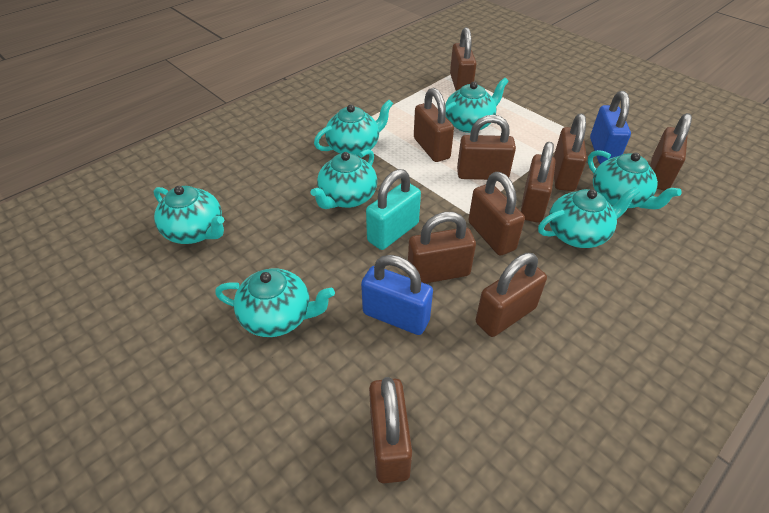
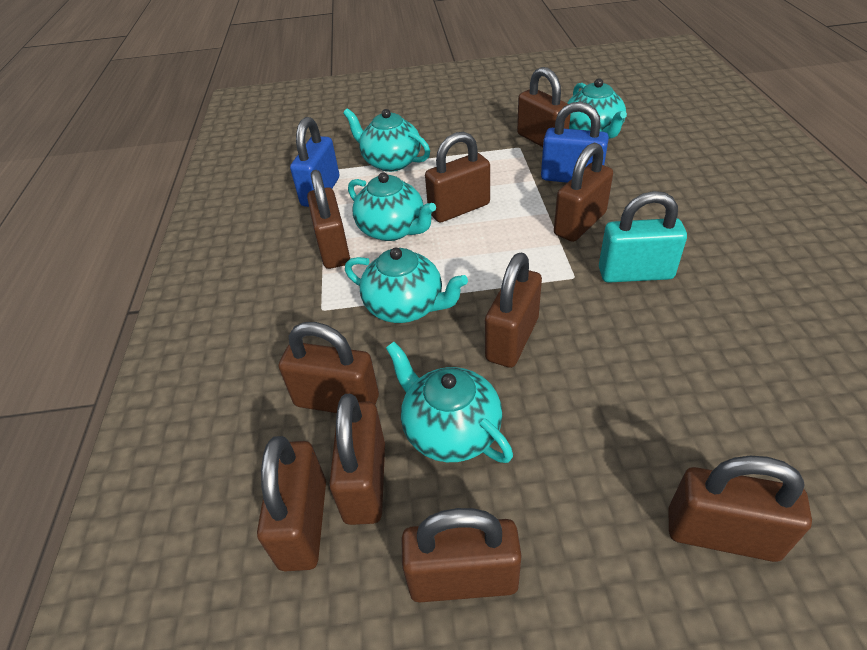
turquoise teapot: [154,186,224,244] [215,268,335,337] [311,149,377,209] [314,100,393,156] [445,78,509,133] [538,187,640,248] [588,150,682,209] = 7 -> [343,108,430,172] [345,248,468,323] [348,172,436,241] [386,342,513,463] [567,78,627,139] = 5

